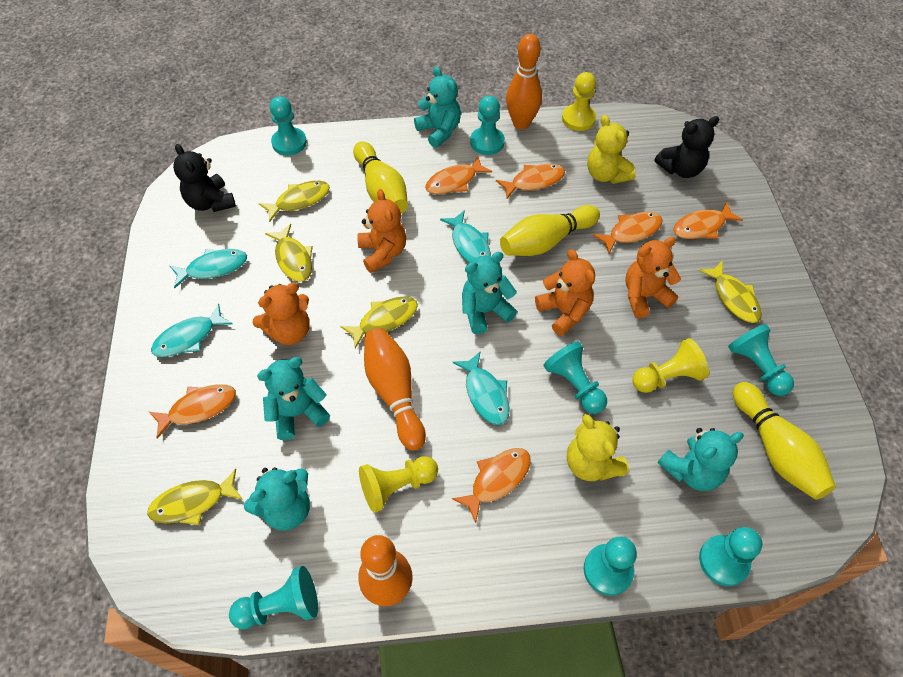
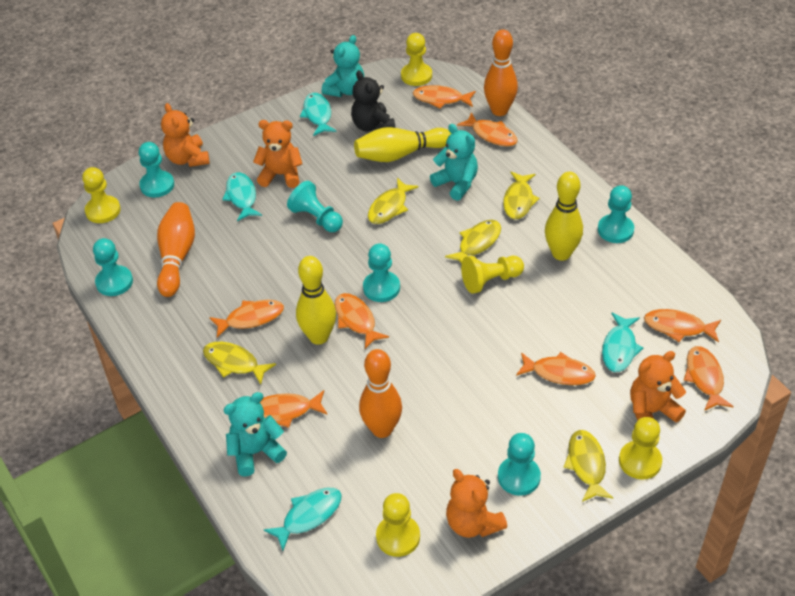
black teddy bear: [173,144,236,212] [654,116,719,178] = 2 -> [351,70,395,132] = 1
orange fish: [149,384,236,439] [425,156,492,194] [452,448,531,523] [496,164,565,198] [593,212,663,254] [673,202,743,239] = 6 -> [209,300,284,338] [260,390,328,428] [335,293,389,349] [413,85,476,109] [457,112,518,146] [516,352,596,385] [644,309,721,342] [684,346,734,411] = 8
turquoise pawn: [229,566,318,629] [270,96,307,155] [470,96,505,155] [544,341,607,414] [584,537,637,596] [699,527,762,586] [728,324,794,396] = 7 -> [93,238,133,296] [139,142,174,197] [287,181,343,232] [363,243,400,302] [498,433,541,496] [598,185,634,243] = 6
turquoise teddy bear: [244,467,310,531] [257,357,330,440] [414,67,461,148] [462,252,517,334] [657,428,744,491] = 5 -> [223,392,287,477] [322,35,364,97] [430,124,478,201] = 3
yellow pawn: [359,456,438,513] [562,72,596,131] [633,338,709,393] = 3 -> [82,167,121,223] [376,493,420,557] [401,33,432,86] [461,256,524,294] [619,417,662,480] = 5
yellow teddy bear: [567,414,629,481] [587,115,636,184] = 2 -> none = 0

